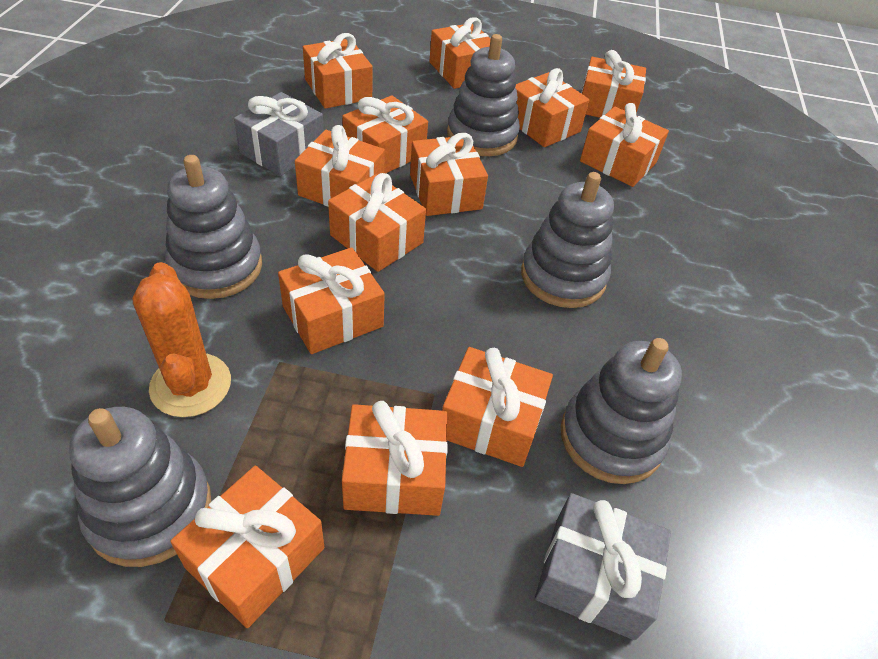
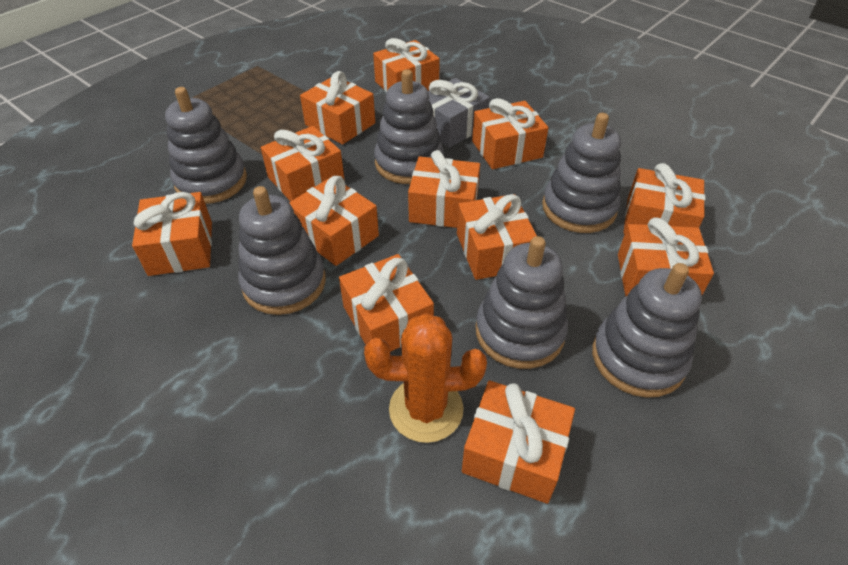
grey gift: [234,92,324,176] [535,493,671,640] = 2 -> [428,78,490,148] = 1
grey stacking toy: [69,407,211,567] [165,155,262,299] [447,34,520,156] [521,172,614,308] [561,338,682,484] = 5 -> [165,87,247,204] [238,186,326,315] [374,69,443,184] [476,236,568,369] [542,113,621,233] [592,263,702,398] = 6
orange gift: [171,466,324,628] [278,247,385,354] [295,125,385,207] [303,33,373,109] [328,173,426,272] [342,95,428,173] [342,401,448,516] [410,133,488,216] [429,17,491,89] [442,347,553,467] [515,68,590,147] [580,103,669,187] [581,50,646,118] = 13 -> [132,192,212,276] [261,126,345,202] [289,176,379,266] [300,71,375,145] [339,254,434,352] [373,38,440,93] [408,150,480,228] [457,194,537,280] [462,380,575,504] [472,98,549,169] [618,218,714,297] [623,163,705,234] = 12

